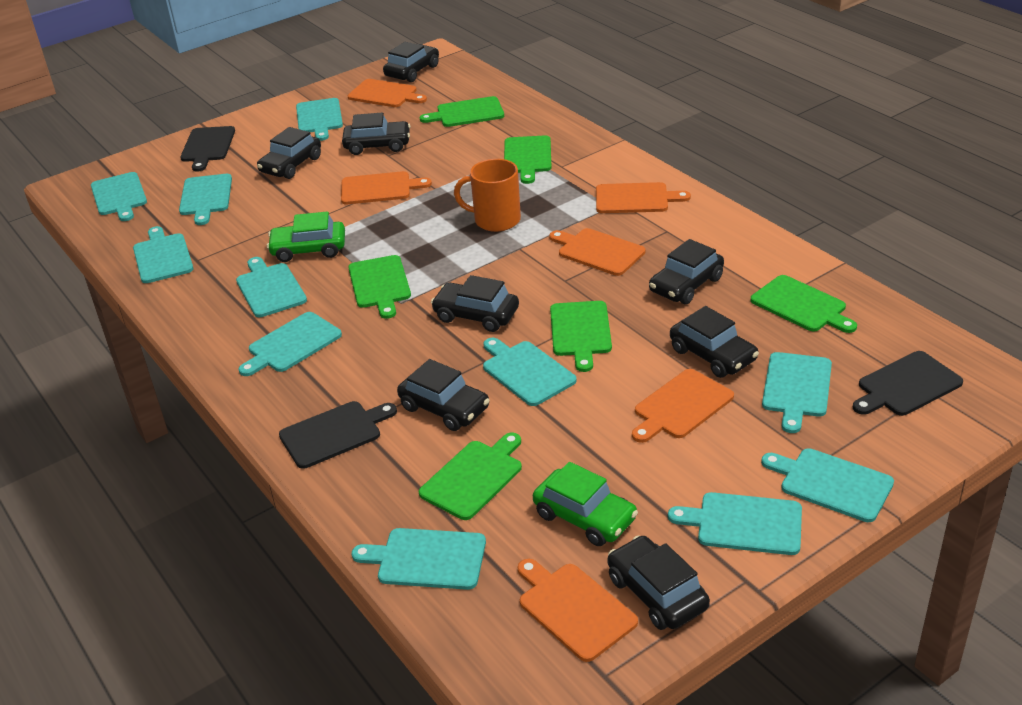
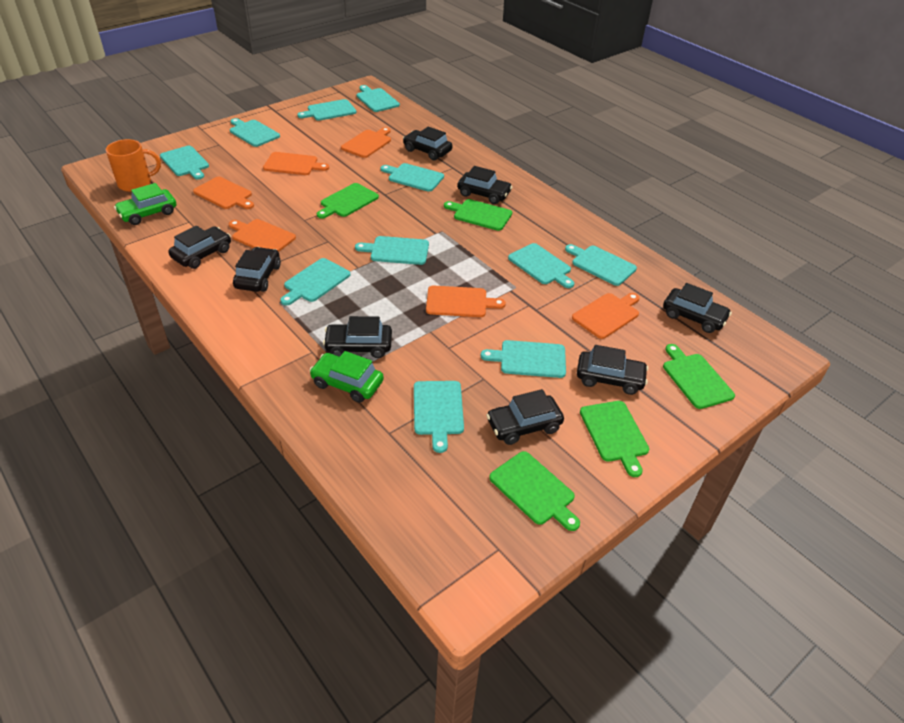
black cutting board: [180,126,235,172] [279,401,397,469] [853,351,963,416] = 3 -> none = 0
green cutting board: [348,255,411,319] [419,433,522,520] [420,96,504,127] [504,135,552,184] [550,301,612,372] [751,275,857,333] = 6 -> [317,183,379,219] [444,199,512,231] [489,451,580,531] [580,401,649,477] [663,344,735,409] = 5

